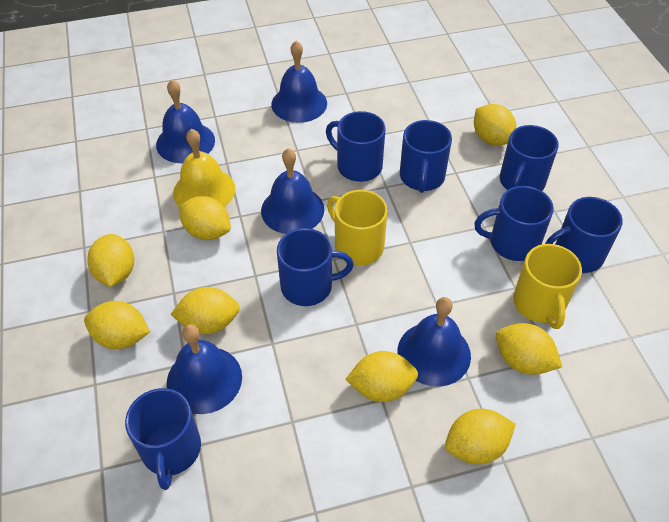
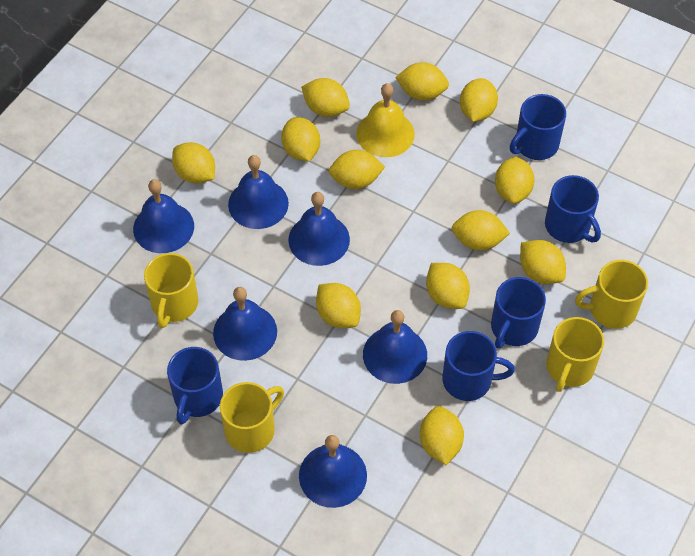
blue bell: [156,80,215,163] [167,324,242,414] [261,148,324,234] [271,41,327,123] [397,297,471,387] = 5 -> [133,179,194,253] [213,287,277,361] [228,155,289,229] [288,192,350,266] [299,435,367,508] [363,310,427,384] = 6
blue mug: [125,388,201,490] [277,228,354,306] [326,111,386,182] [400,120,452,193] [474,186,554,261] [500,125,559,191] [545,197,623,273] = 7 -> [167,347,223,425] [442,331,515,401] [491,277,546,348] [510,94,566,160] [545,175,601,243] = 5
yellow lemon: [84,301,150,349] [87,234,134,287] [171,287,240,334] [178,196,231,240] [345,351,418,402] [445,409,515,464] [474,104,516,145] [496,323,562,375] = 8 -> [172,142,215,184] [281,117,320,161] [301,78,350,117] [316,283,361,328] [329,150,385,189] [395,62,449,100] [420,406,464,465] [426,263,470,309] [452,210,510,250] [460,78,498,122] [495,156,535,204] [520,240,566,284] = 12
yellow mug: [327,190,388,265] [513,244,582,329] = 2 -> [144,253,198,328] [220,382,284,453] [546,317,604,392] [575,260,648,329] = 4

